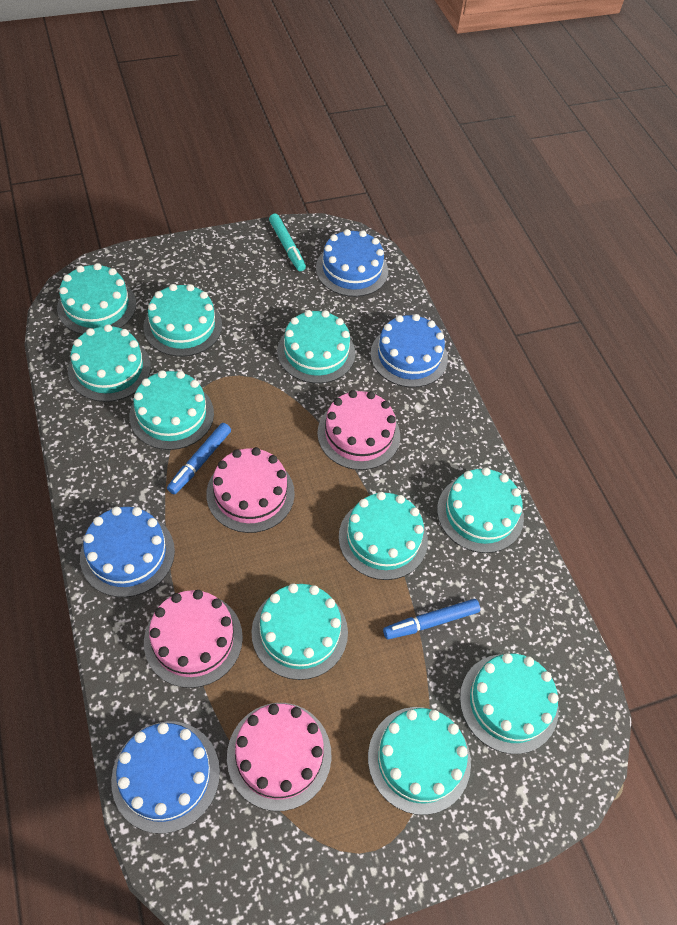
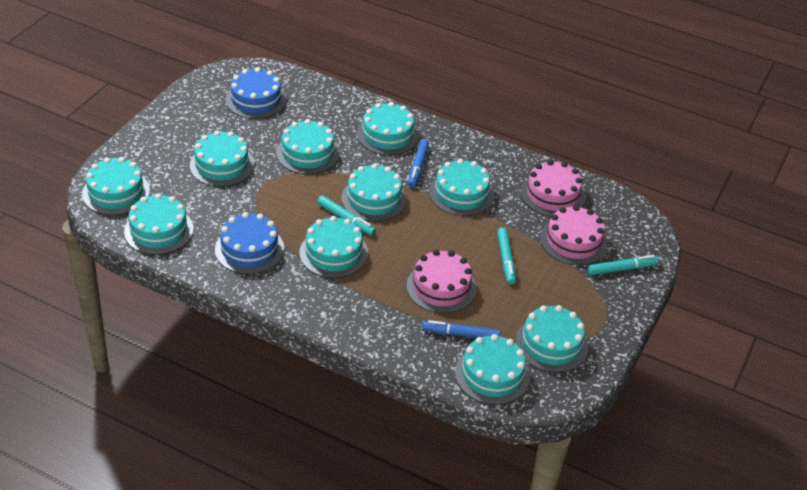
blue cake: [80,507,175,597] [111,721,220,834] [316,229,388,297] [370,314,448,387] = 4 -> [215,212,284,274] [226,67,287,119] = 2
pink cake: [144,590,243,688] [206,447,295,533] [227,703,331,811] [317,390,400,470] = 4 -> [406,250,477,313] [521,160,585,216] [540,205,607,265] = 3
turquoise marker: [269,213,306,271] = 1 -> [317,196,376,236] [497,227,516,285] [588,255,659,275] = 3

